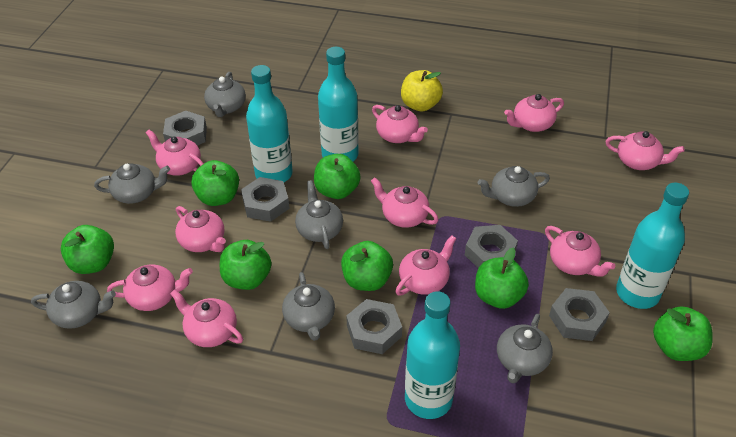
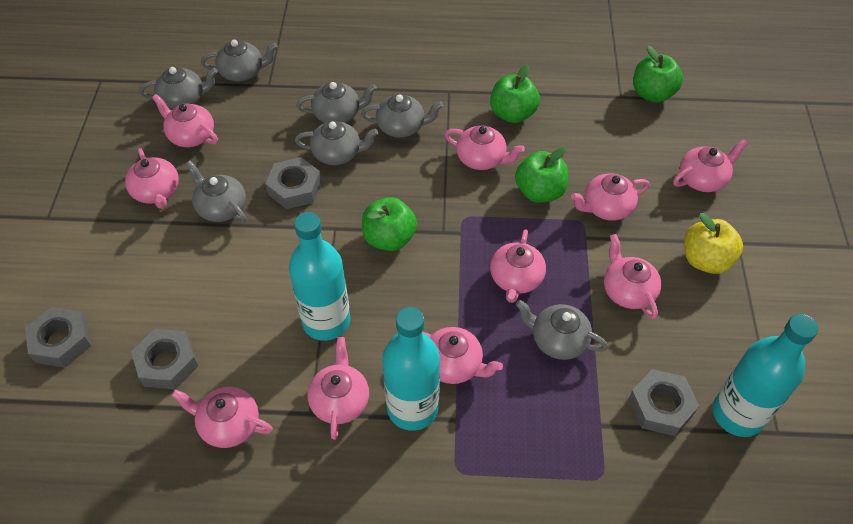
green apple: [61,225,114,274] [191,160,239,206] [220,240,272,290] [314,154,361,199] [341,241,393,291] [475,247,529,309] [653,306,713,361] = 7 -> [362,197,417,251] [490,65,540,123] [515,147,568,203] [633,46,683,103] = 4
grey nut: [163,111,207,146] [241,177,290,222] [346,299,402,354] [465,225,518,268] [549,288,610,341] = 5 -> [25,307,91,368] [131,329,198,389] [265,157,321,209] [629,369,699,436] = 4
turquoise bottle: [246,65,293,182] [318,47,359,161] [405,291,460,419] [616,183,689,309] = 4 -> [289,212,350,341] [382,307,440,431] [713,314,818,437] = 3

